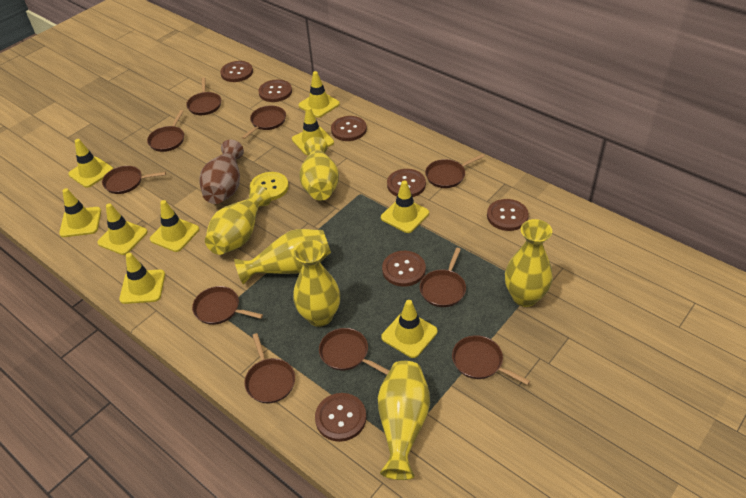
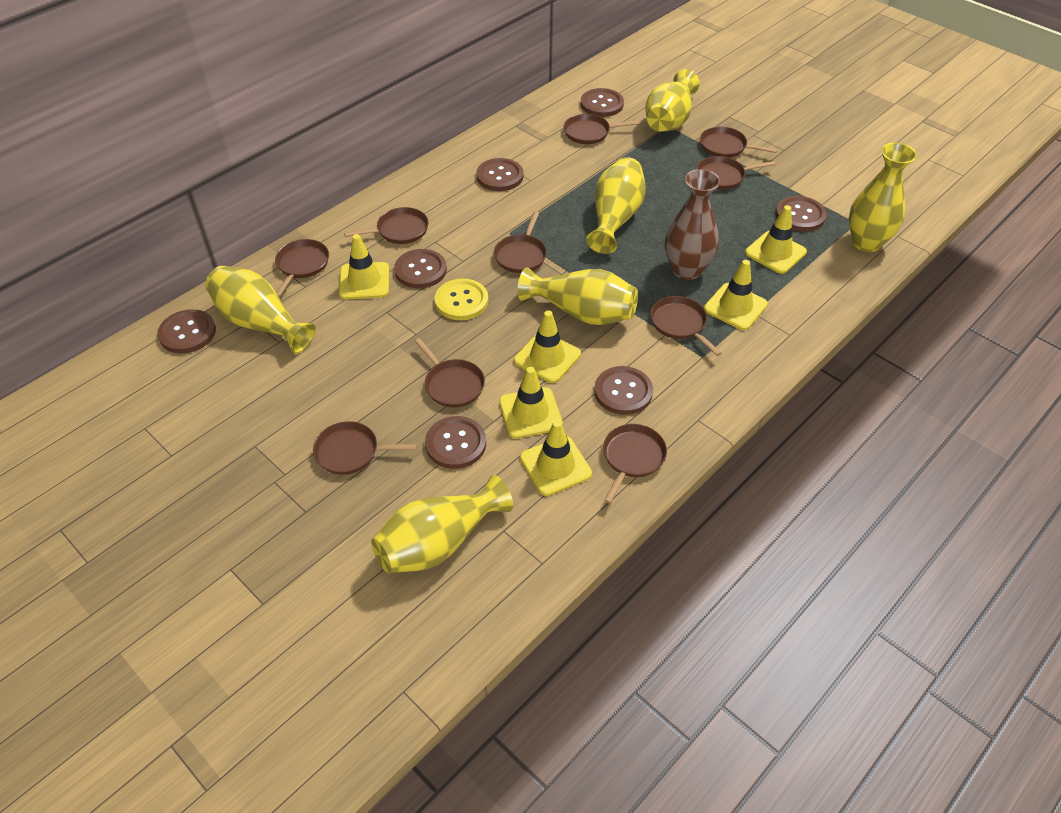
yellow traffic cone: [59,188,101,237] [68,139,114,188] [97,203,148,255] [119,253,165,304] [150,200,199,252] [292,107,334,155] [298,71,340,118] [381,180,429,233] [381,300,437,358] = 9 -> [339,234,389,300] [499,367,563,439] [514,311,581,383] [520,420,592,496] [704,260,768,330] [745,205,807,274] = 6

